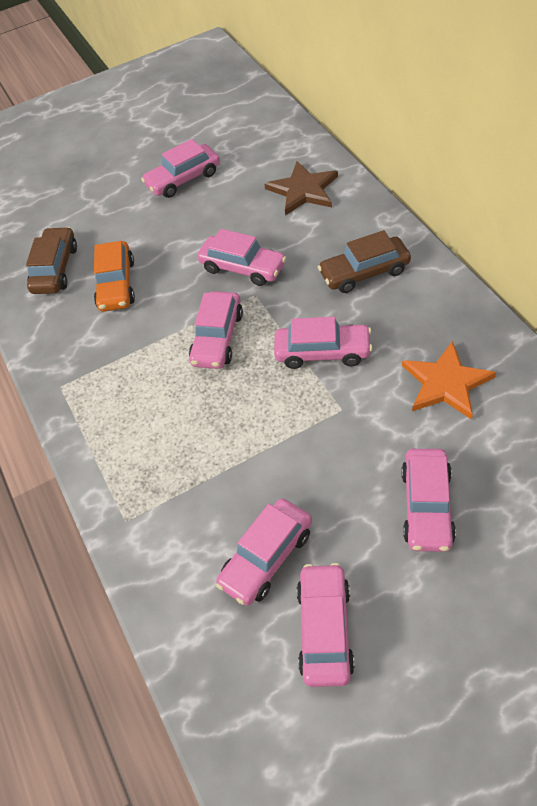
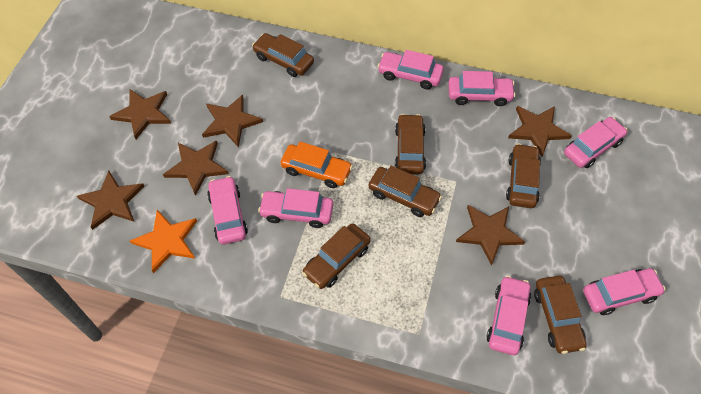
brown car: [26,227,77,294] [318,230,411,293] = 2 -> [252,33,314,77] [302,223,371,289] [369,165,442,217] [395,114,426,175] [506,143,541,208] [534,276,587,354] = 6
brown star: [264,161,338,216] = 1 -> [77,171,145,230] [109,89,171,139] [163,140,229,196] [202,95,263,147] [456,205,525,266] [508,106,572,157] = 6

